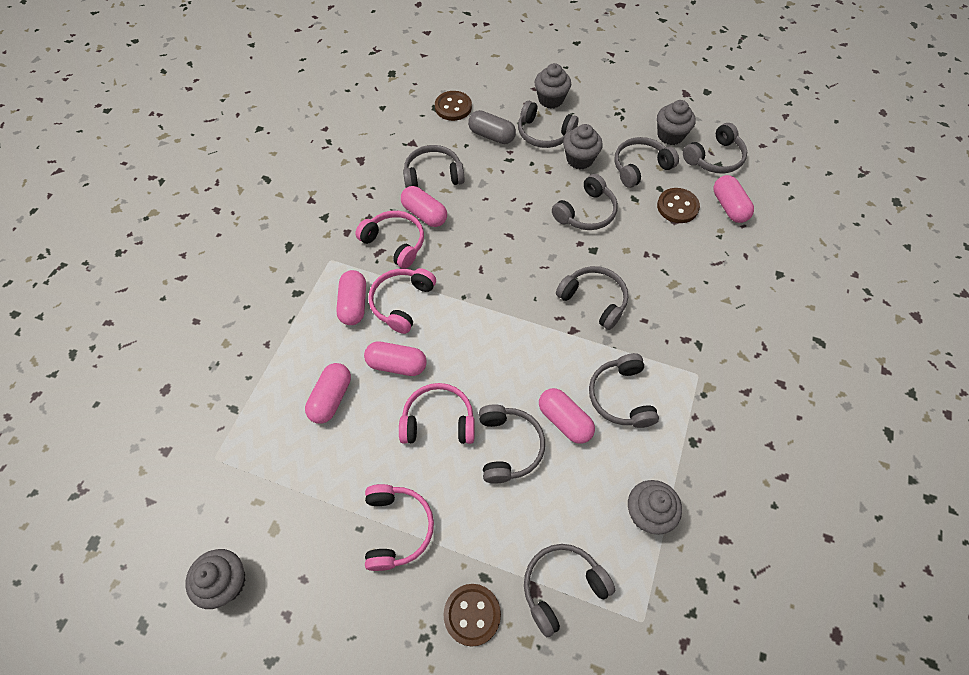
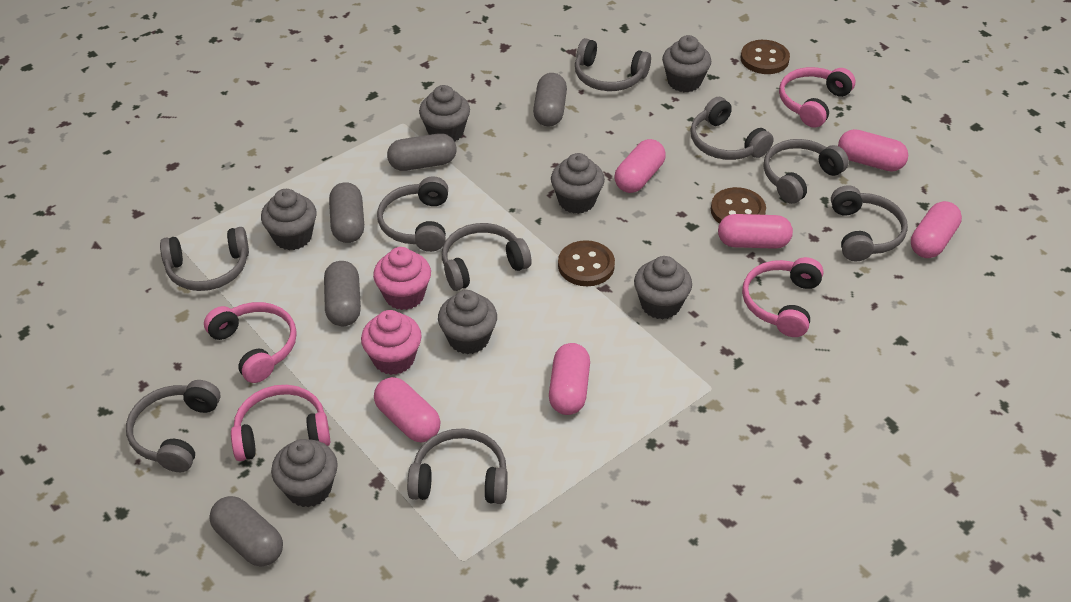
grey capsule: [468,110,516,144] = 1 -> [209,496,283,567] [324,261,361,326] [329,182,364,243] [387,133,457,171] [533,73,567,126] = 5
grey cupcake: [185,549,245,609] [534,63,571,108] [563,124,603,169] [628,480,682,535] [657,100,696,145] = 5 -> [261,189,317,250] [271,439,338,508] [419,85,470,142] [438,290,497,354] [551,153,605,214] [634,256,692,319] [662,35,711,92] = 7
pink cupcake: none = 0 -> [361,310,422,375] [373,247,431,310] = 2

